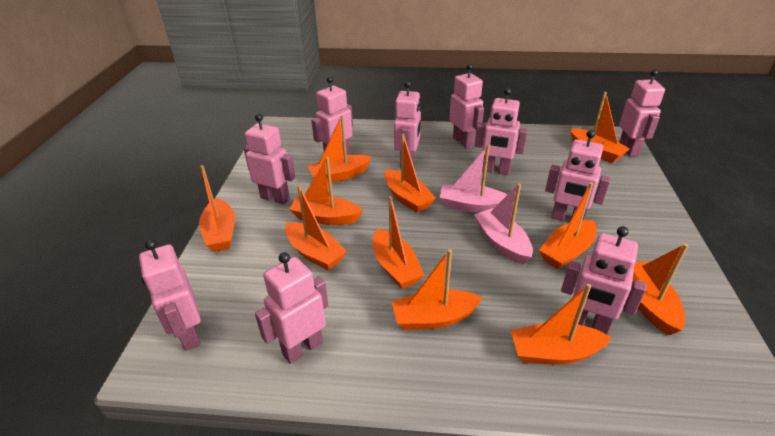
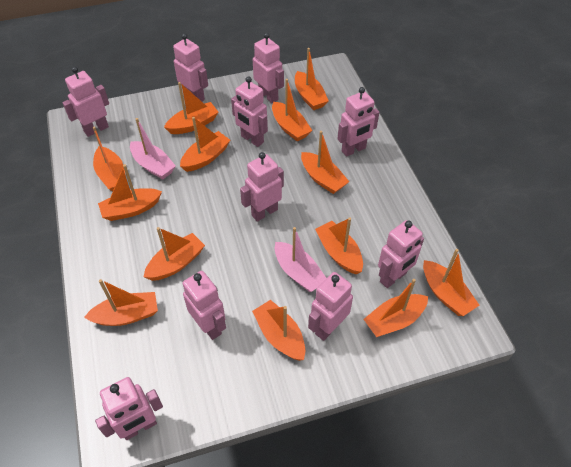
orange boat: [199,165,235,252] [285,185,347,270] [289,156,363,225] [308,115,372,183] [373,196,424,289] [384,134,436,213] [392,249,483,330] [510,284,612,365] [539,182,597,269] [570,92,630,163] [632,244,689,335] = 11 -> [84,279,158,326] [93,127,126,191] [98,164,162,221] [144,227,205,281] [164,82,218,134] [180,117,230,172] [252,300,305,361] [272,79,312,141] [295,48,329,110] [301,131,349,194] [315,217,363,274] [364,279,428,337] [423,249,480,316] = 13

